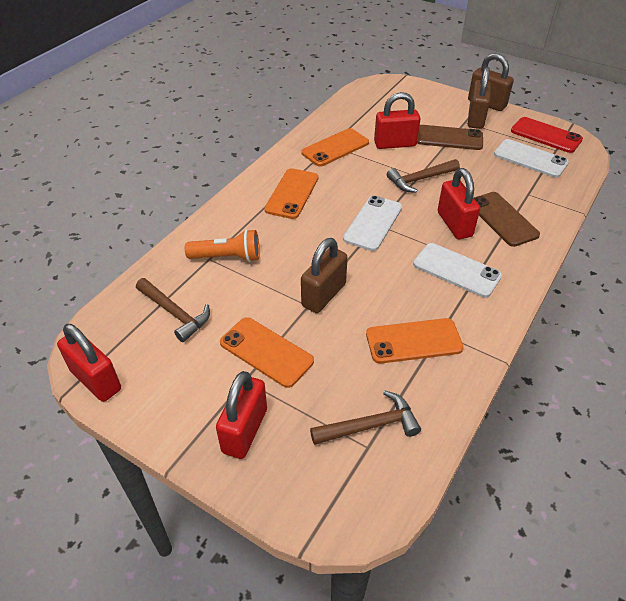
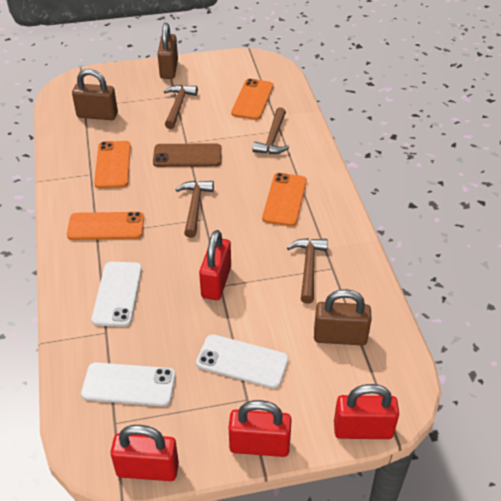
brown hammer: [136,278,210,342] [310,391,421,445] [387,159,460,193] = 3 -> [164,85,198,129] [176,181,214,238] [252,107,289,154] [287,238,328,304] = 4
brown phone: [417,125,483,150] [474,192,540,247] = 2 -> [153,143,222,167] = 1
orange flashlight: [185,229,260,262] = 1 -> none = 0
red phone: [511,117,583,153] = 1 -> none = 0

